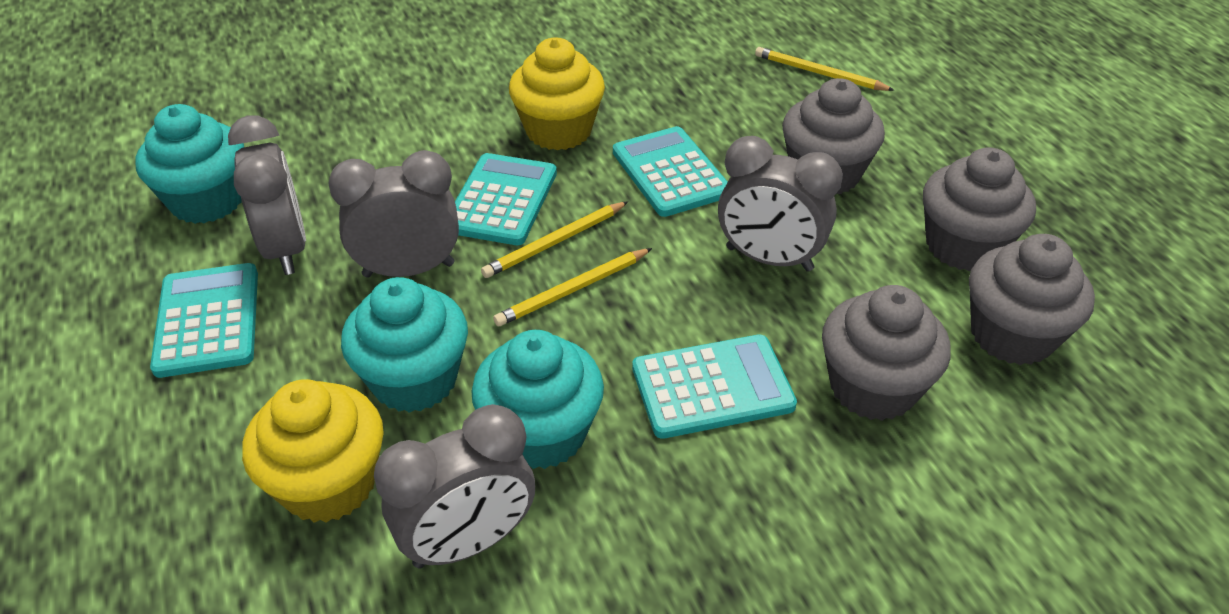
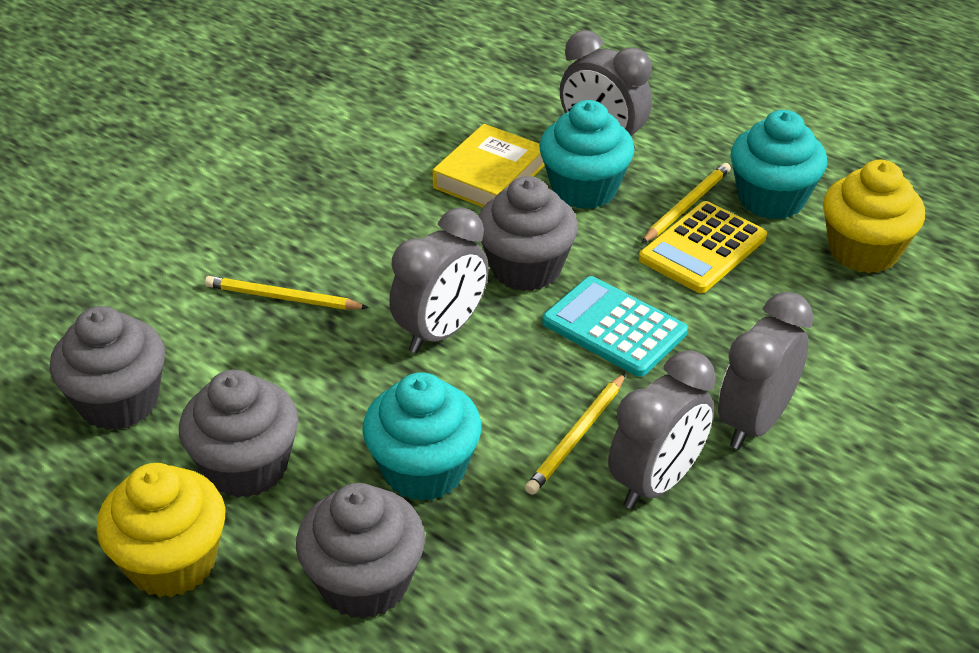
turquoise calculator: [150,263,258,378] [455,153,557,245] [613,126,728,217] [632,334,797,439] = 4 -> [542,276,688,377] = 1
yellow book: none = 0 -> [432,124,545,207] = 1
yellow calculator: none = 0 -> [639,201,767,293] = 1

